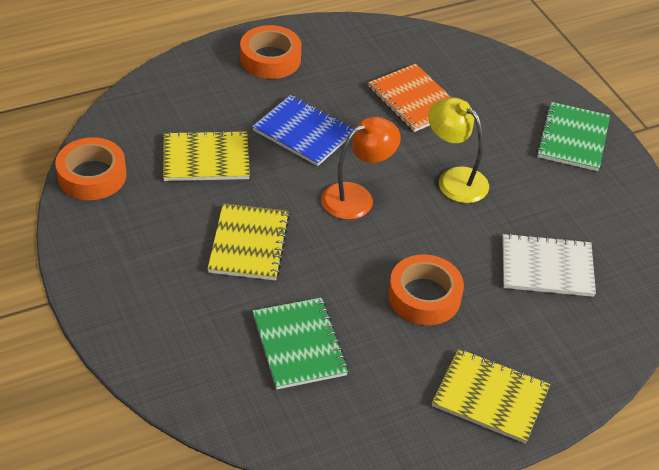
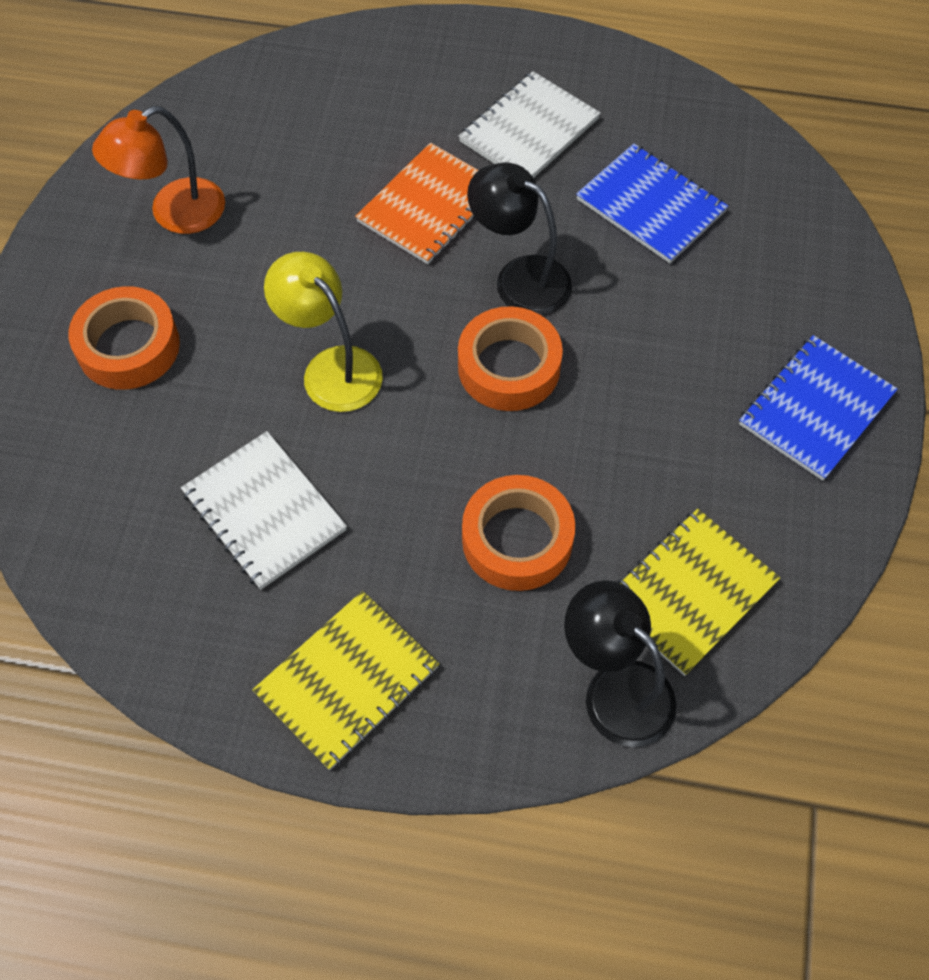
black lamp: none = 0 -> [467,162,572,316] [564,580,676,747] = 2
blue notebook: [252,95,353,166] = 1 -> [576,144,728,263] [739,335,898,481] = 2
green notebook: [253,298,348,389] [536,102,610,171] = 2 -> none = 0
white notebook: [502,233,596,297] = 1 -> [181,431,347,590] [459,71,601,178] = 2
yellow notebook: [163,130,250,181] [208,203,290,280] [432,349,550,444] = 3 -> [252,591,439,770] [617,509,780,676] = 2

